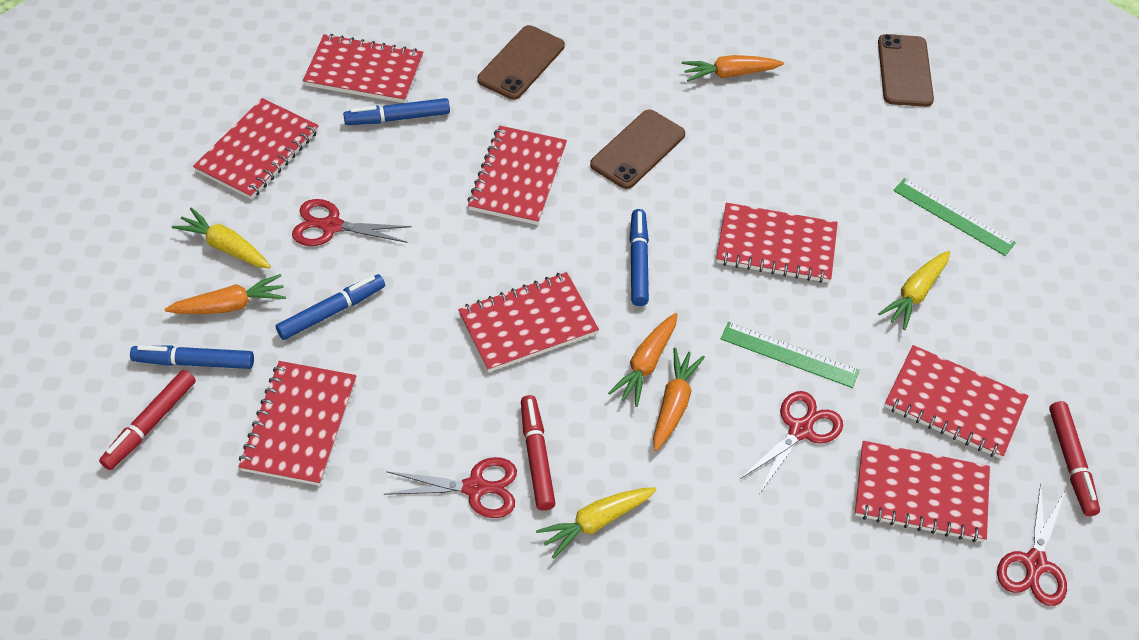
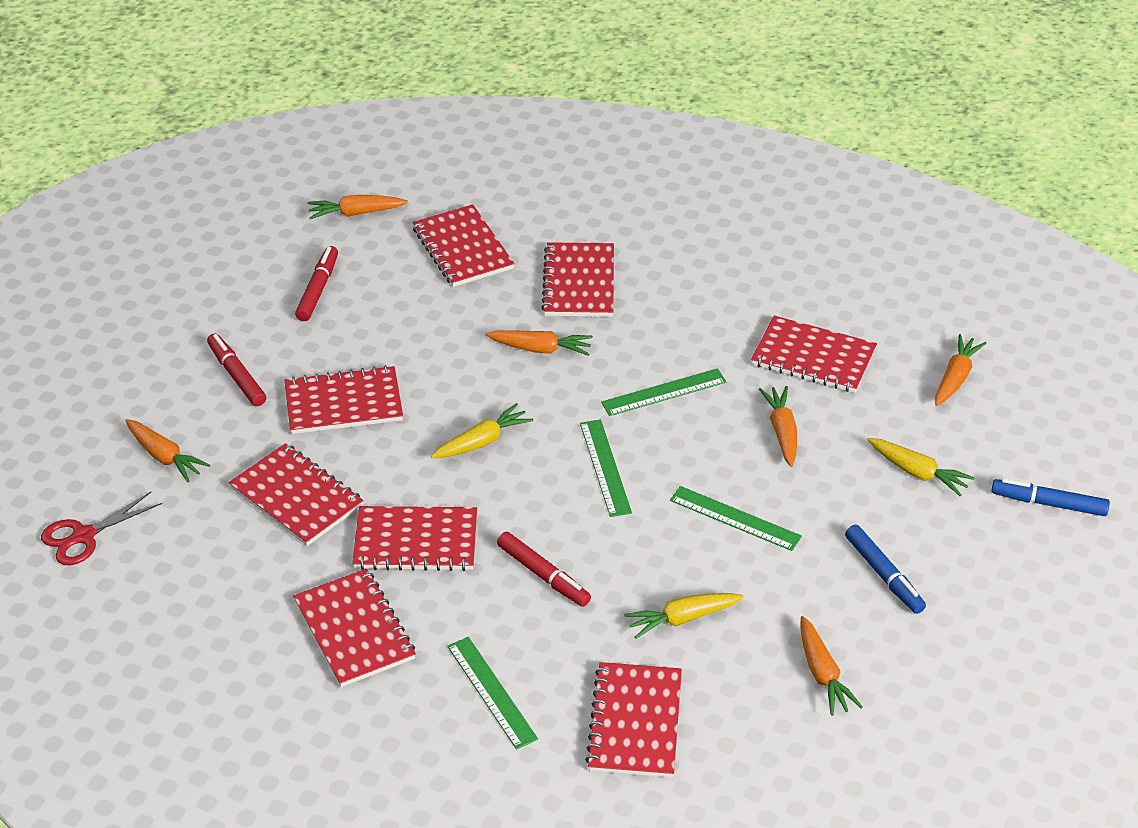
blue marker: [130,345,254,369] [276,274,385,340] [343,98,450,125] [630,209,649,306] = 4 -> [845,525,926,614] [991,478,1110,516] = 2
brown phone: [477,25,565,100] [590,110,685,189] [878,34,934,107] = 3 -> none = 0
green ruler: [721,322,859,388] [893,178,1016,256] = 2 -> [447,637,538,750] [580,419,632,517] [601,368,726,416] [670,486,802,551] = 4
orange carrot: [165,274,286,314] [608,313,677,407] [653,348,705,451] [682,55,784,82] = 4 -> [125,419,210,482] [307,195,408,219] [486,330,593,356] [759,386,797,467] [800,616,862,716] [935,334,987,406] = 6
red scissors: [292,199,412,246] [384,457,517,518] [740,391,843,494] [997,484,1067,606] = 4 -> [41,492,162,565] = 1

